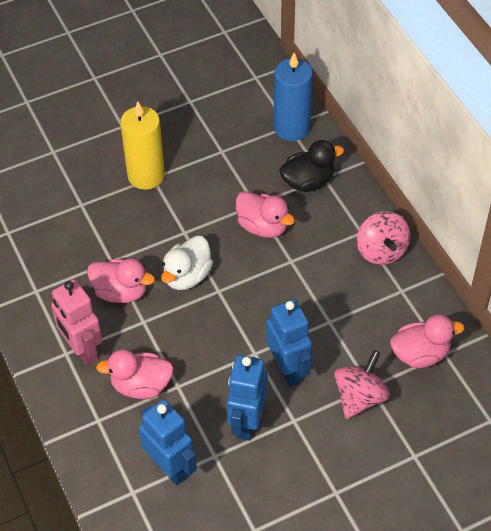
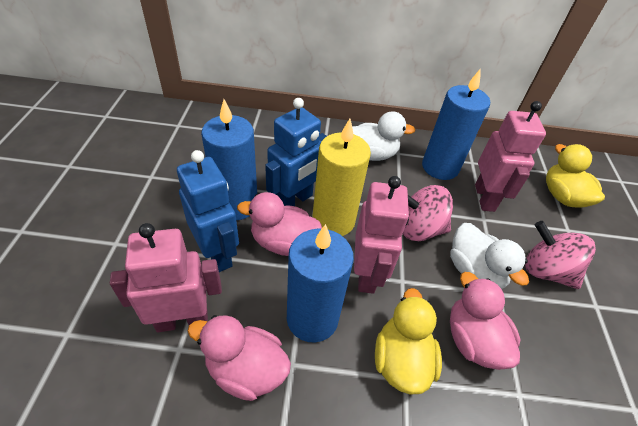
black duck: [279,140,344,192] = 1 -> none = 0
blue candle: [274,52,313,141] = 1 -> [201,99,257,220] [287,224,354,343] [422,68,490,180] = 3
blue robot: [139,400,197,485] [227,355,268,441] [266,299,312,386] = 3 -> [177,150,239,272] [265,98,327,206] = 2
pink duck: [87,258,155,303] [96,349,174,399] [236,191,295,238] [390,314,465,368] = 4 -> [188,315,291,401] [237,192,322,256] [450,272,521,370] = 3
pink robot: [51,279,102,366] = 1 -> [110,223,222,332] [354,176,409,294] [475,101,546,212] = 3
white duck: [161,236,213,290] = 1 -> [352,111,416,161] [450,223,529,289] = 2
yellow duck: none = 0 -> [375,288,442,395] [546,144,605,208] = 2

